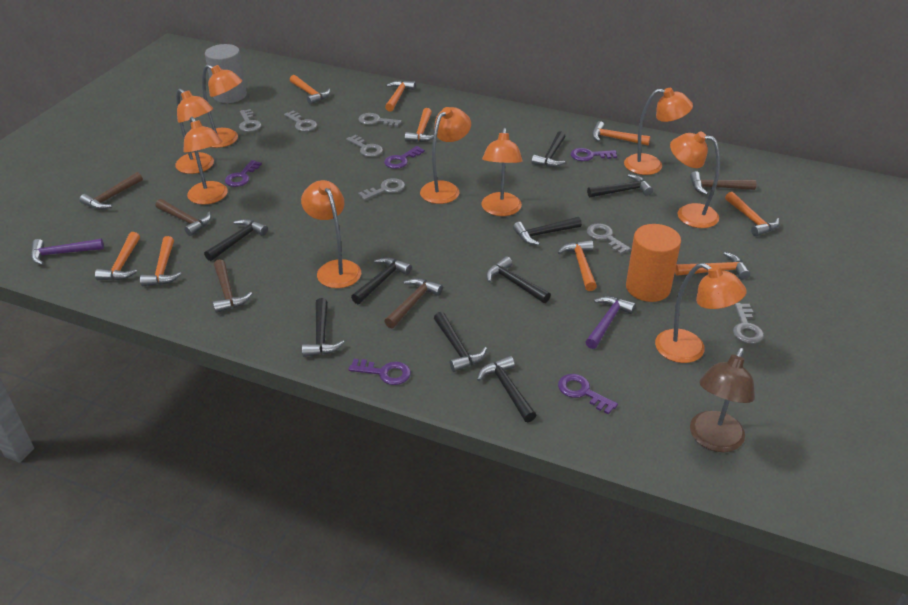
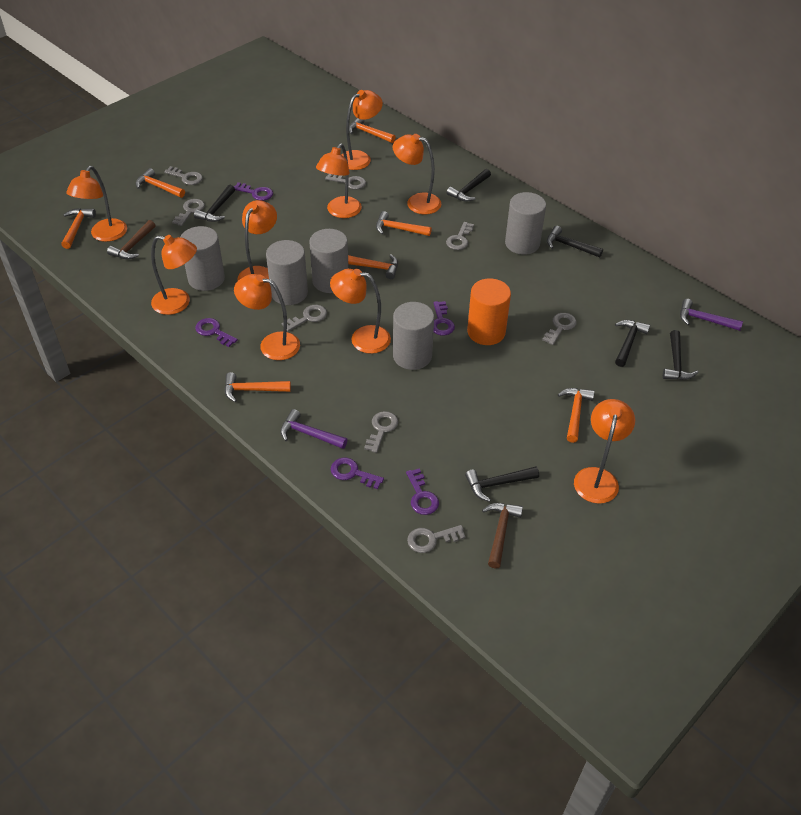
black hammer: [204,219,268,261] [302,298,345,357] [351,257,412,304] [434,312,487,372] [477,356,536,422] [486,256,551,303] [513,217,582,245] [531,131,566,167] [587,174,653,198] = 9 -> [194,185,235,222] [446,169,491,201] [465,466,539,502] [547,226,603,258] [615,320,650,367] [663,330,698,380] = 6
brown hammer: [79,172,143,210] [155,199,211,236] [213,259,252,313] [384,278,443,329] [690,171,756,195] = 5 -> [107,220,155,259] [482,503,523,569] = 2
brown lamp: [690,348,755,452] = 1 -> none = 0
grey cylinder: [205,44,247,103] = 1 -> [181,226,225,291] [266,240,308,305] [309,229,349,293] [393,302,434,370] [505,192,546,255] = 5
grey key: [239,109,262,132] [284,111,317,132] [346,135,383,157] [358,113,402,127] [358,178,405,200] [587,223,631,255] [733,303,764,344] = 7 -> [164,166,203,185] [172,199,205,226] [282,305,327,332] [325,174,366,190] [364,411,398,453] [407,525,466,553] [446,222,474,250] [542,313,577,345] = 8
orange hammer: [95,232,140,281] [140,236,181,287] [290,75,330,105] [385,80,416,112] [405,108,434,142] [558,240,597,291] [592,121,650,145] [675,252,750,280] [725,192,780,236] = 9 -> [61,208,96,249] [136,168,185,198] [224,372,291,402] [348,254,398,279] [349,118,396,143] [376,211,432,236] [558,388,595,443] = 7

